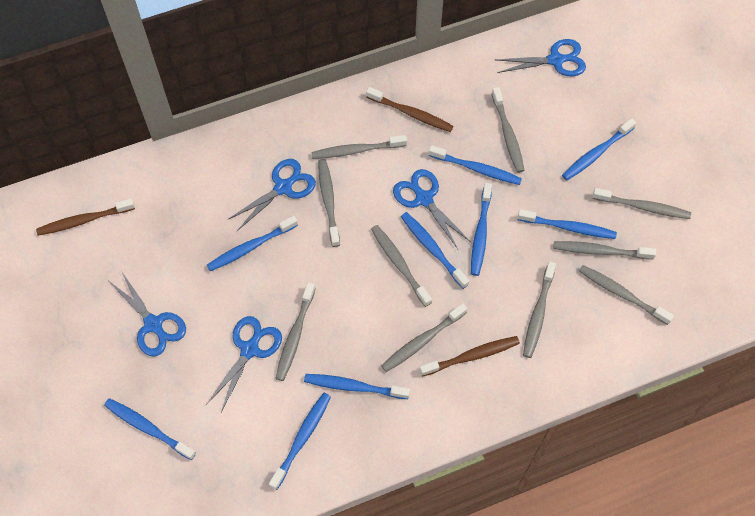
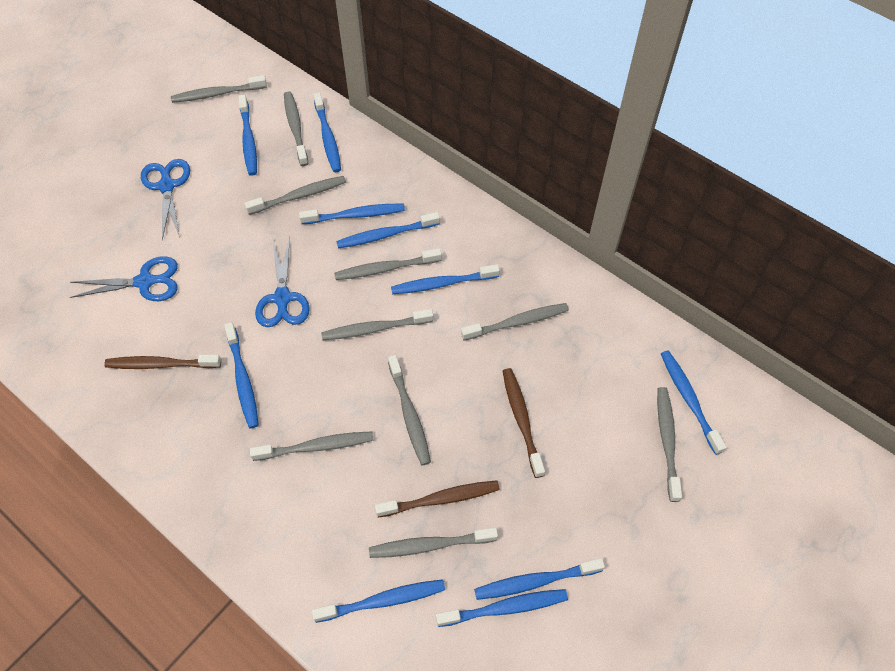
blue scissors: [109,271,186,357] [206,316,282,412] [227,159,316,231] [393,169,471,249] [496,39,586,76] = 5 -> [70,256,178,301] [141,159,190,240] [255,236,310,327] = 3
blue toothbrush: [104,398,196,460] [207,216,298,271] [269,393,331,490] [304,374,410,399] [401,212,469,289] [429,145,522,185] [471,183,492,276] [518,209,617,239] [562,118,636,180] = 9 -> [224,322,259,429] [238,95,257,176] [299,204,405,224] [312,579,445,623] [313,93,341,172] [336,212,440,248] [391,264,500,294] [436,589,568,627] [474,558,605,600] [661,350,727,455] = 10

